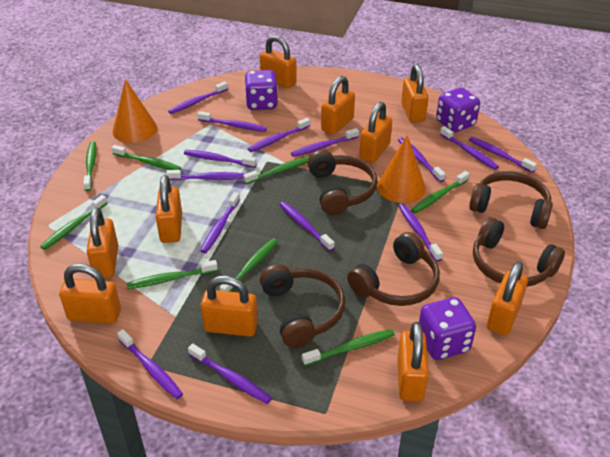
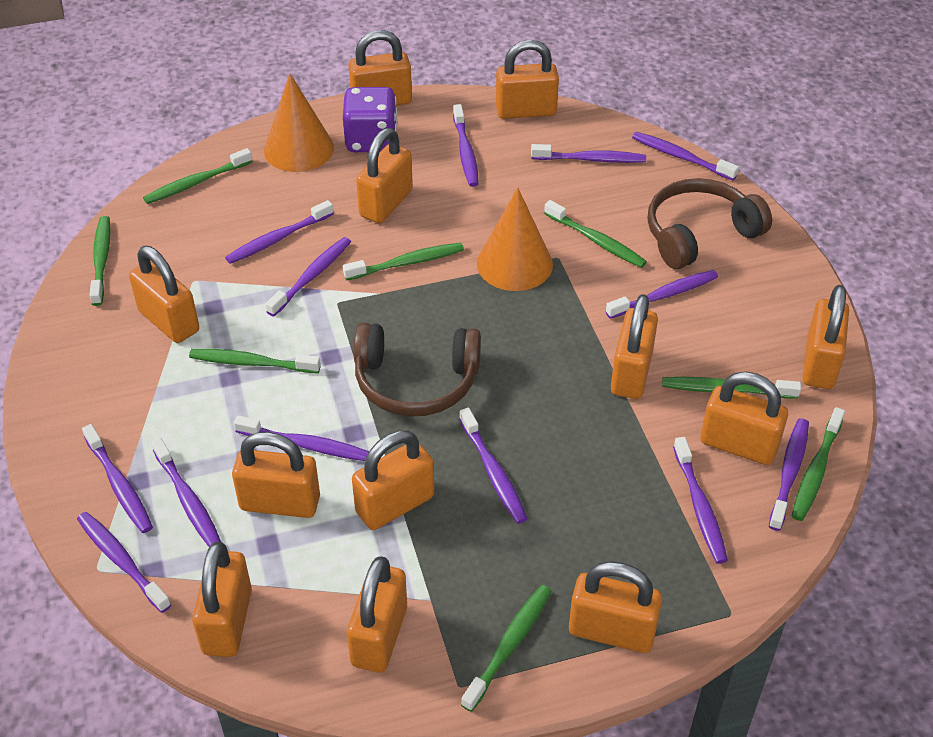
brown headphones: [260,264,345,348] [308,150,378,215] [347,232,440,306] [469,171,553,229] [473,217,565,287] = 5 -> [354,323,481,417] [648,178,772,269] = 2
orange padlock: [59,264,121,324] [86,207,118,278] [155,175,182,243] [201,275,258,337] [260,35,297,88] [321,76,355,135] [359,102,392,163] [397,322,429,402] [401,64,428,123] [487,261,528,336] = 10 -> [129,246,199,343] [192,542,252,657] [232,432,320,518] [347,556,407,673] [348,30,412,106] [352,430,434,530] [356,128,413,223] [496,40,559,119] [569,561,662,653] [611,294,658,399] [700,372,788,465] [802,285,849,389] = 12
purple dice: [244,70,278,110] [419,297,476,360] [436,87,480,132] = 3 -> [343,87,398,152] = 1
purple toothbrush: [117,329,183,399] [166,170,245,181] [168,82,228,114] [184,150,257,168] [188,344,272,404] [197,111,267,132] [200,192,240,253] [248,118,310,152] [279,201,335,251] [291,128,359,157] [398,138,446,182] [399,204,443,262] [440,126,499,170] [469,137,537,173] = 14 -> [77,512,171,613] [82,424,153,533] [151,437,221,547] [225,200,334,264] [234,415,369,461] [266,237,351,316] [453,104,479,187] [459,408,527,524] [531,144,646,163] [606,270,718,319] [632,132,739,180] [673,437,728,564] [769,418,809,531] = 13

